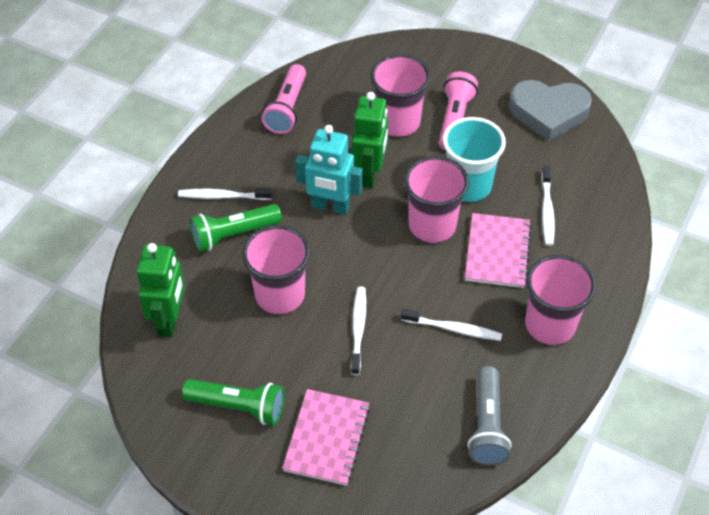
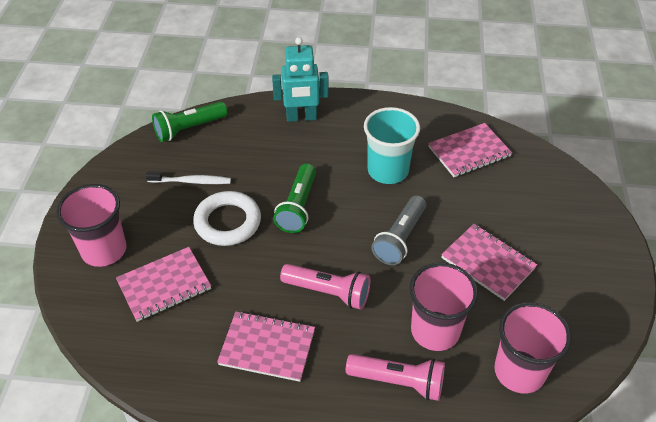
green robot: [136,243,185,337] [352,92,388,188] = 2 -> none = 0
grey heart: [509,80,592,141] = 1 -> none = 0
pink cup: [242,225,310,314] [370,54,431,137] [404,156,469,243] [525,255,596,345] = 4 -> [56,184,126,267] [409,263,478,351] [494,302,572,393] = 3
pink notebook: [282,389,370,486] [465,213,532,288] = 2 -> [116,247,211,322] [217,311,315,382] [428,123,512,177] [441,224,537,301] = 4
white ring: none = 0 -> [193,191,261,246] = 1
white toothbrush: [178,188,272,200] [351,287,366,375] [401,308,502,341] [542,165,555,246] = 4 -> [146,171,231,184] = 1

